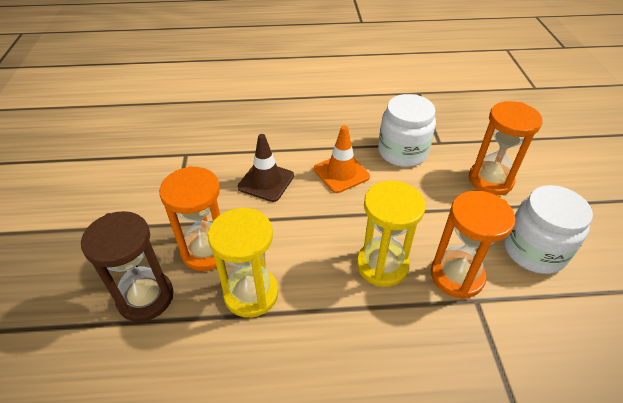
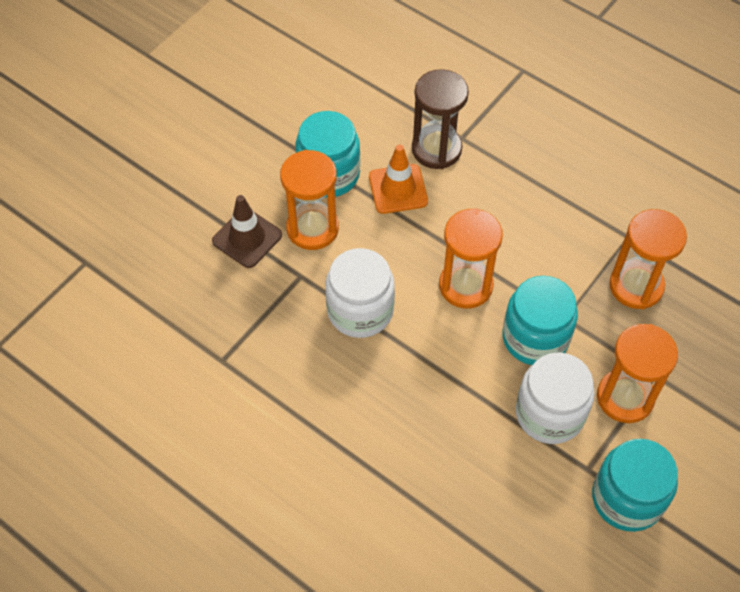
orange hourglass: [159,166,226,271] [431,191,516,299] [469,101,543,196] = 3 -> [280,150,339,250] [439,208,503,309] [597,324,678,423] [609,209,687,309] = 4
turquoise jar: none = 0 -> [295,111,360,197] [503,276,578,365] [592,439,678,532] = 3
yellow hourglass: [208,208,279,318] [357,181,426,287] = 2 -> none = 0

